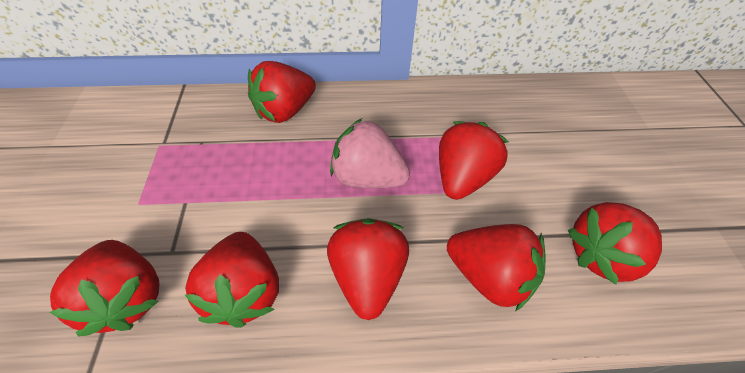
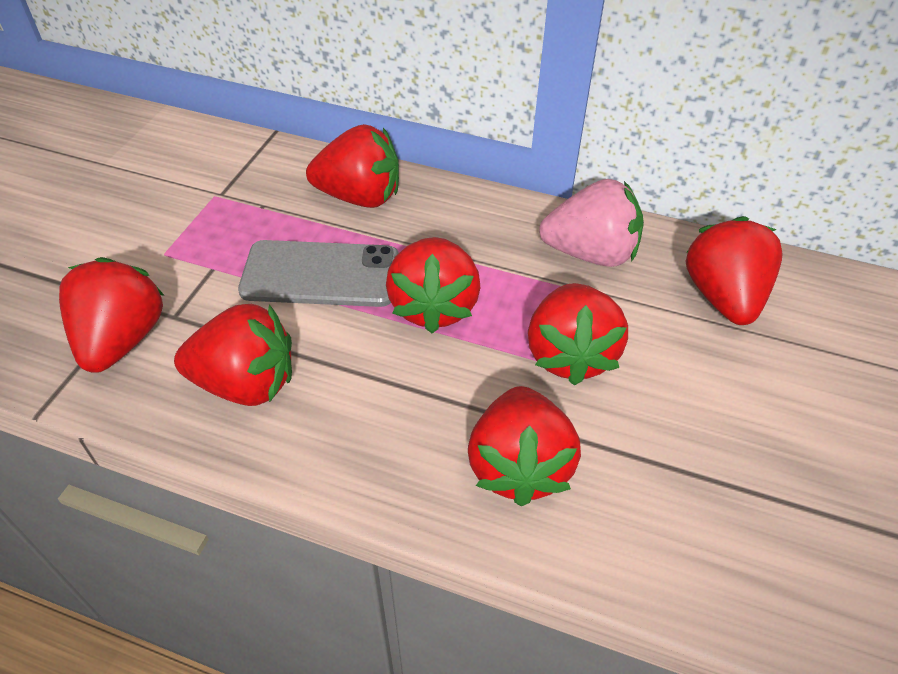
grey phone: none = 0 -> [238,240,398,307] = 1

